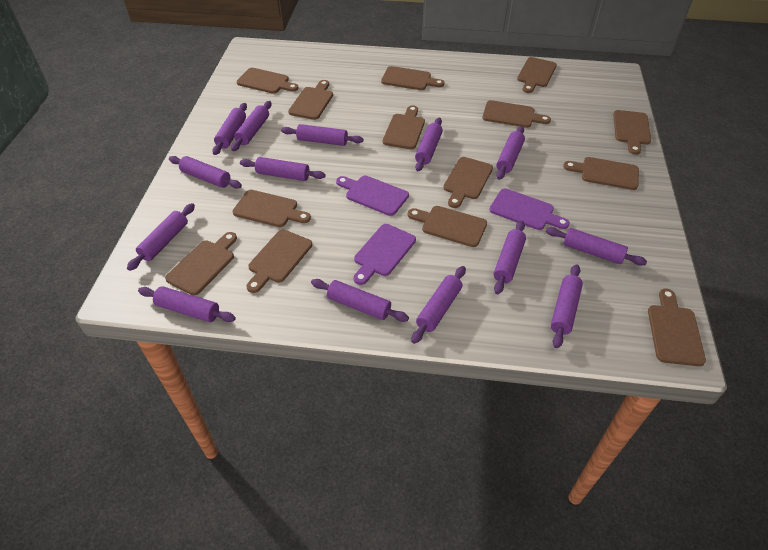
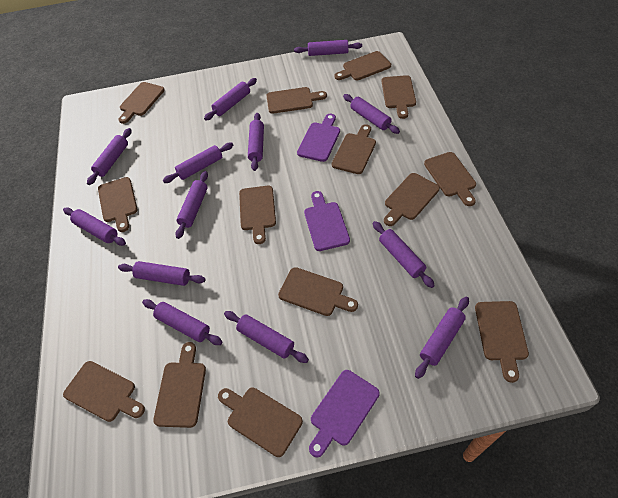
purple rolling pin: [127,203,195,271] [138,286,236,322] [169,156,242,188] [212,103,247,155] [231,101,272,151] [240,157,326,181] [281,124,364,146] [311,279,409,322] [411,266,466,344] [415,118,443,171] [494,221,526,294] [496,126,525,180] [546,227,647,266] [551,264,583,348] = 14 -> [63,207,126,246] [87,128,131,185] [118,261,206,286] [142,299,222,345] [163,142,233,183] [175,171,208,239] [204,78,257,121] [224,311,309,363] [248,113,264,171] [294,40,362,56] [343,94,400,134] [373,221,435,288] [415,297,469,379] = 13

